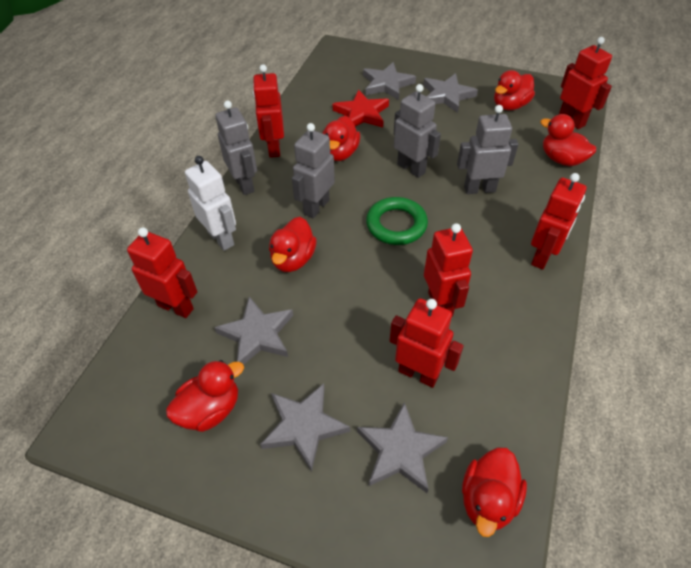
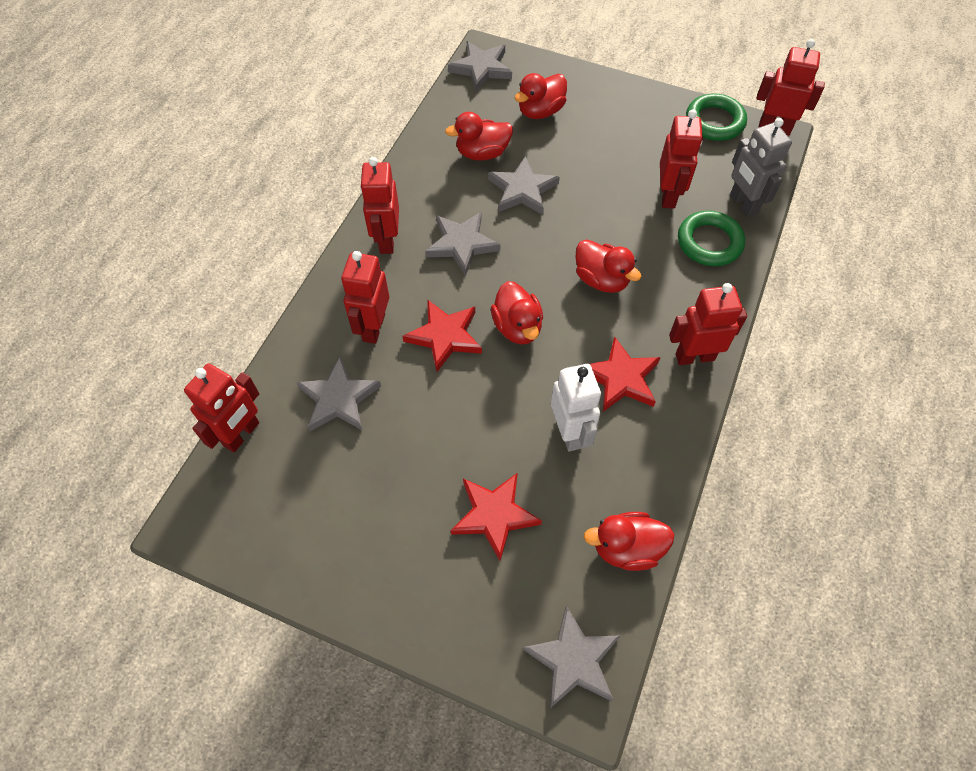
green ring: [366,197,428,245] = 1 -> [678,211,745,266] [686,93,747,141] = 2
grey robot: [215,101,257,195] [292,123,335,218] [394,84,441,178] [457,105,518,194] = 4 -> [730,118,792,217] = 1
red duck: [166,360,244,432] [269,217,317,272] [322,116,360,161] [462,448,527,537] [494,70,535,110] [540,114,597,166] = 6 -> [445,112,513,161] [491,281,543,344] [515,73,567,119] [575,239,642,293] [584,512,675,571] = 5
red star: [333,90,389,127] = 1 -> [402,300,482,372] [451,473,542,561] [590,336,661,412] = 3

